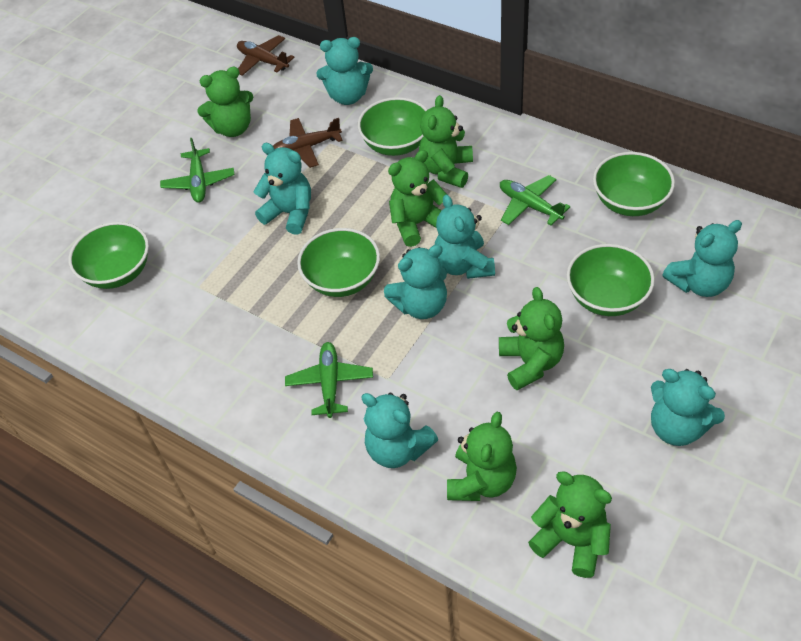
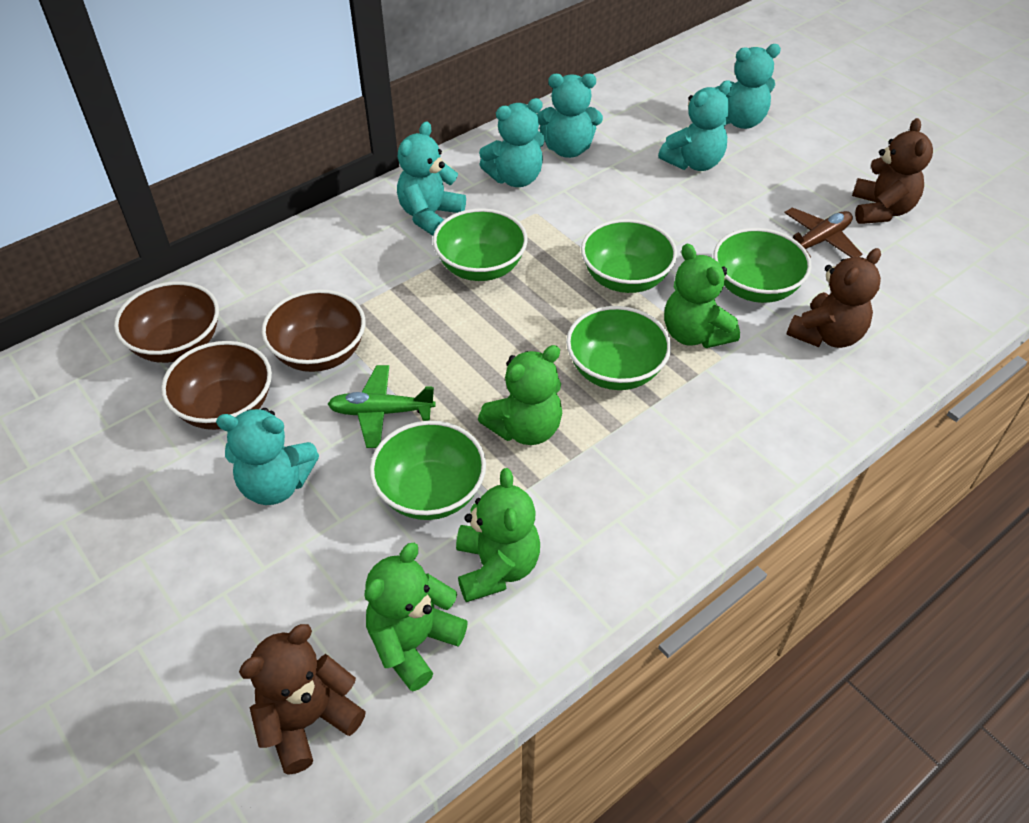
brown bowl: none = 0 -> [114,281,219,363] [161,341,272,430] [262,289,365,372] = 3
brown plane: [237,35,295,76] [273,118,343,168] = 2 -> [784,207,862,258] = 1
brown teddy bear: none = 0 -> [239,624,366,775] [786,248,881,348] [852,118,933,224] = 3
green plane: [160,138,234,203] [285,342,373,418] [500,175,570,226] = 3 -> [328,365,435,448] = 1
green teddy bear: [197,67,253,137] [388,150,446,247] [419,95,473,188] [447,412,517,501] [499,287,564,390] [528,471,612,578] = 6 -> [364,543,468,692] [456,468,540,602] [478,345,562,445] [664,244,740,348] = 4
turquoise teddy bear: [253,143,311,235] [316,37,373,105] [361,393,438,468] [384,245,447,319] [435,194,495,279] [651,369,725,446] [662,220,742,297] = 7 -> [216,408,319,505] [397,121,466,236] [479,98,545,187] [537,74,603,158] [658,80,732,171] [715,44,781,129] = 6

